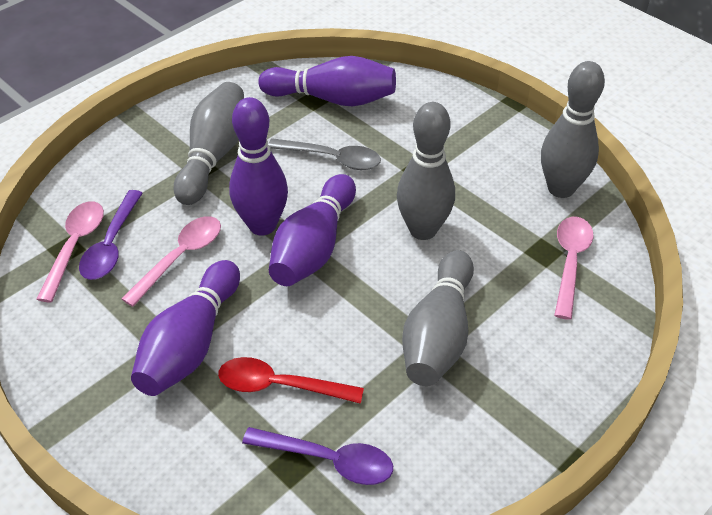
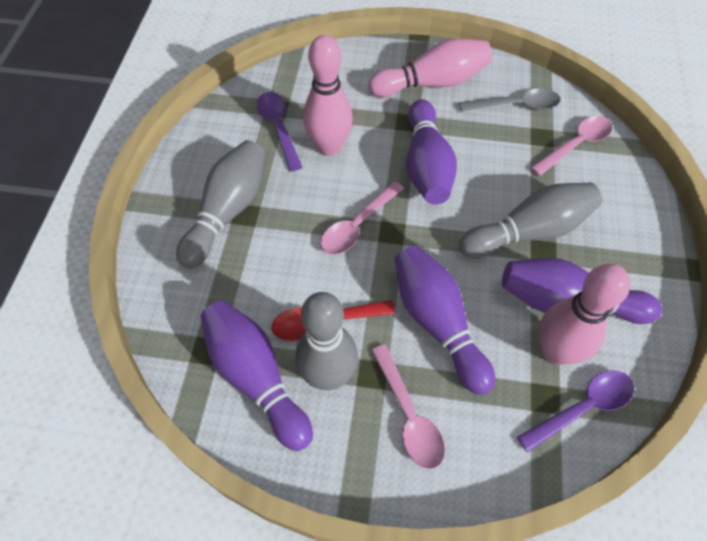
grey bowling pin: [174,82,244,205] [397,102,455,240] [402,250,474,386] [541,61,605,198] = 4 -> [176,140,265,269] [295,292,358,390] [459,183,602,258] = 3
pink bowling pin: none = 0 -> [303,35,353,156] [368,39,492,97] [539,264,630,365] = 3

